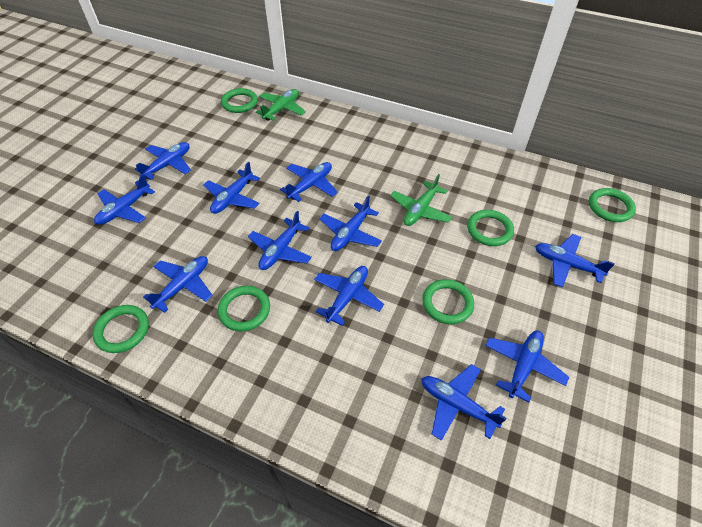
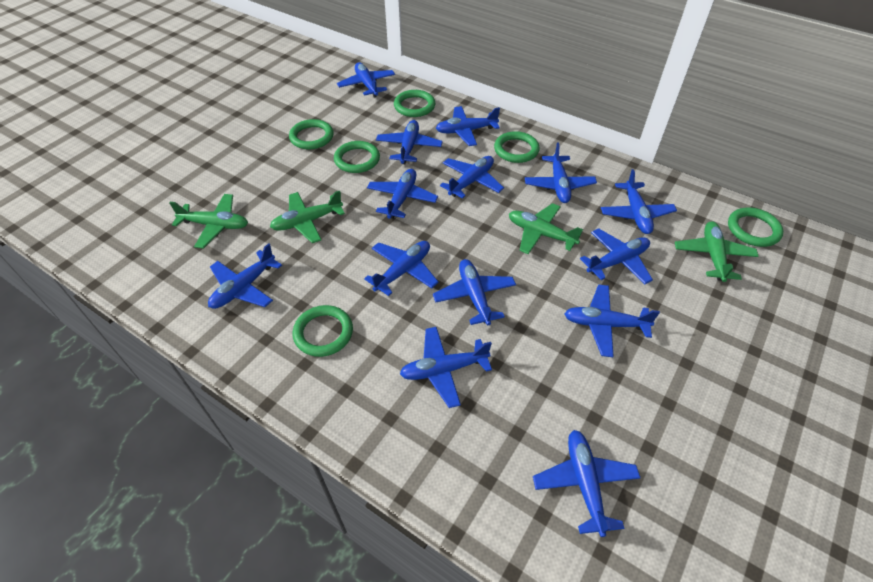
blue plane: [94,174,155,225] [135,142,191,180] [143,256,213,313] [203,162,260,214] [248,211,312,270] [280,162,338,202] [314,266,384,326] [319,195,382,251] [421,364,507,441] [485,331,569,403] [535,234,615,288] = 11 -> [208,243,282,309] [337,62,395,98] [364,241,439,296] [367,169,438,219] [376,120,443,164] [400,327,492,408] [433,259,516,325] [436,106,500,146] [440,156,504,199] [525,143,597,203] [533,430,640,537] [564,285,660,357] [580,228,653,284] [601,169,677,234] = 14
green plane: [256,89,306,121] [390,174,452,226] = 2 -> [169,194,248,249] [270,191,345,243] [509,203,583,254] [675,221,759,282] = 4

